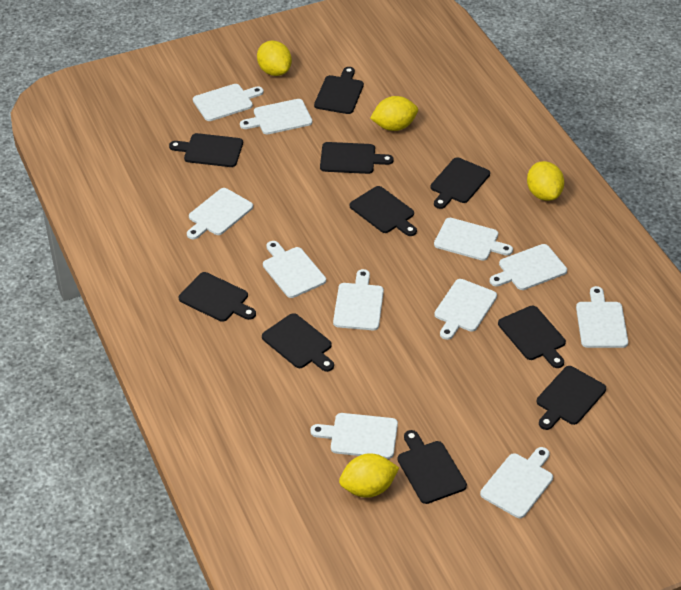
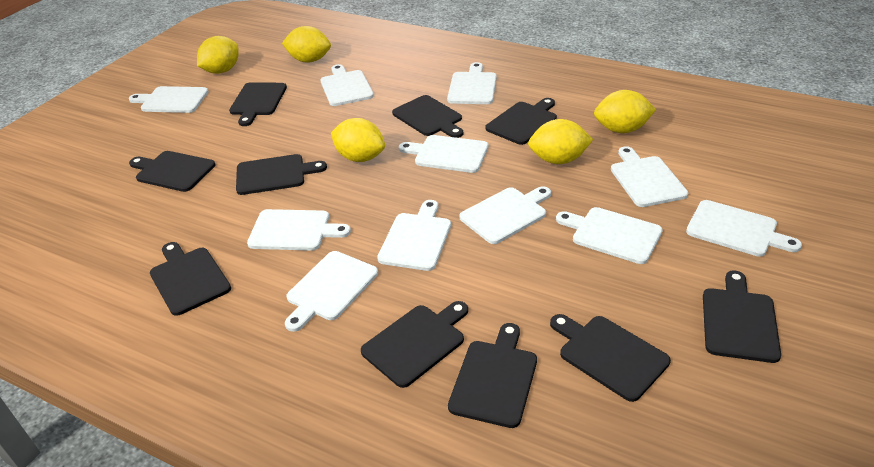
yellow lemon: [257,41,292,76] [339,454,399,498] [370,96,418,131] [527,161,564,201] = 4 -> [197,36,239,74] [282,26,331,63] [331,118,385,162] [528,119,593,164] [594,90,656,133] = 5

